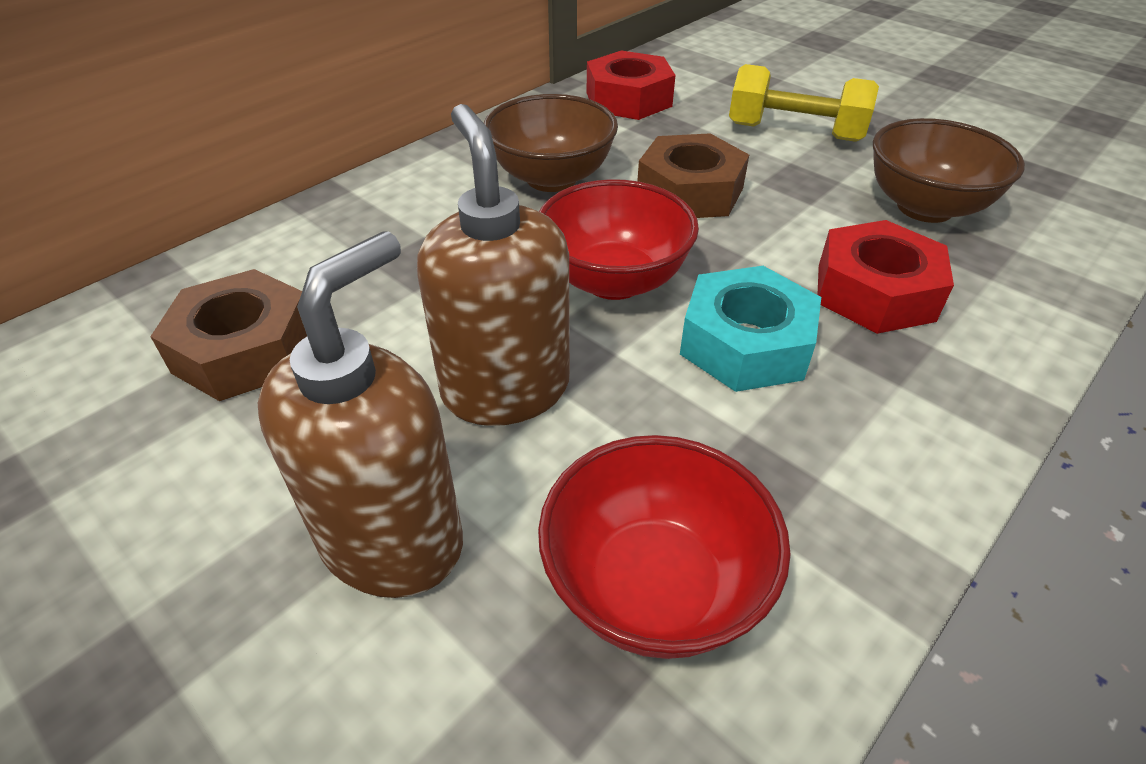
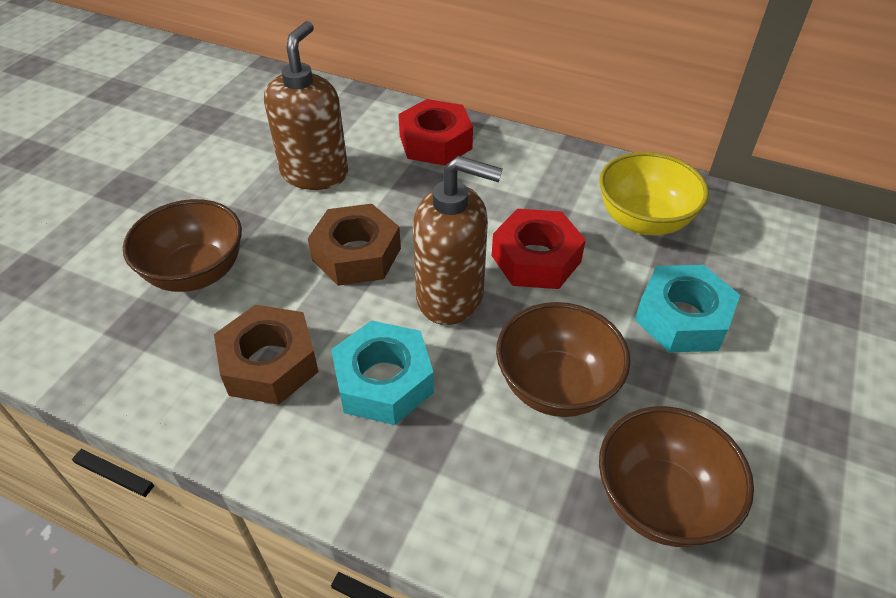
brown bowl: [484,94,618,192] [873,118,1025,223] = 2 -> [123,199,242,292] [496,302,630,417] [599,406,754,547] = 3
red bowl: [538,435,791,659] [539,179,699,300] = 2 -> none = 0
turquoise nut: [680,266,821,392] = 1 -> [331,320,434,425] [635,265,740,353] = 2
yellow bowl: none = 0 -> [599,152,709,235] = 1
yellow dumbbell: [729,64,879,142] = 1 -> none = 0

